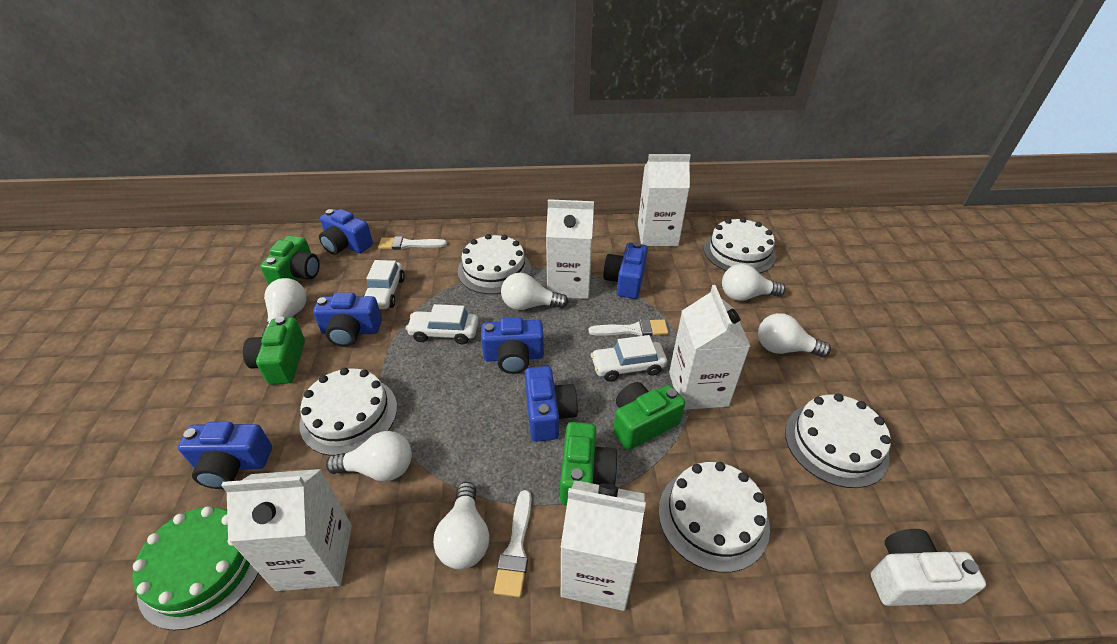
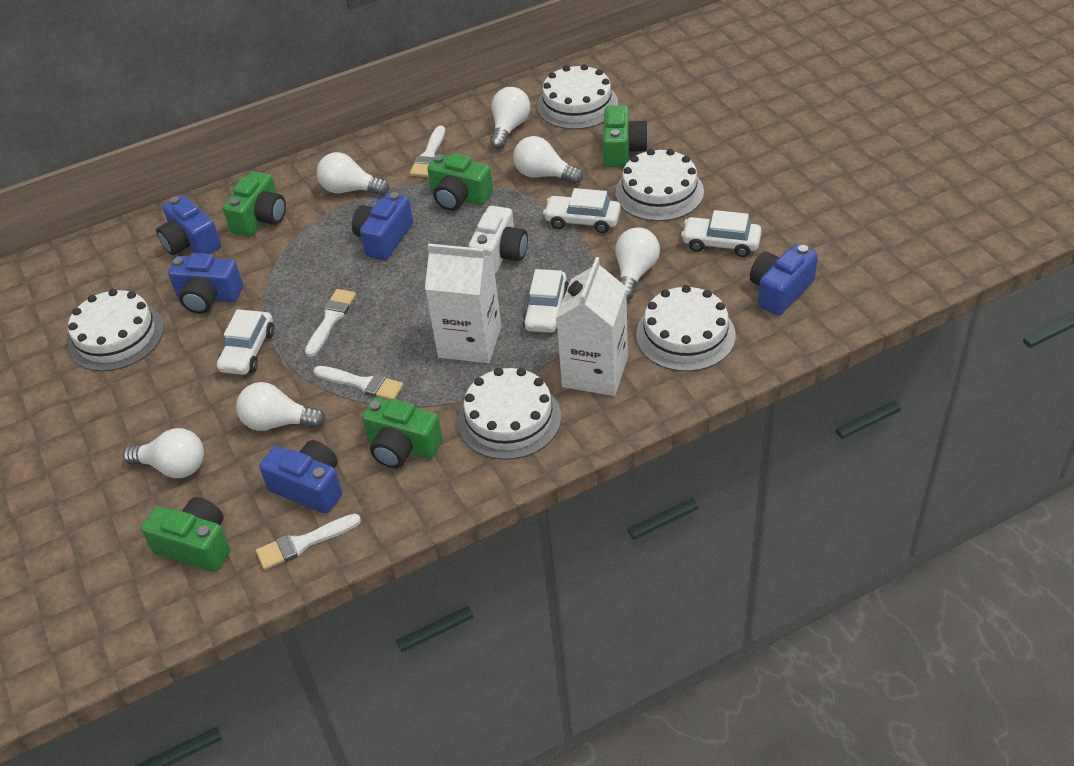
blue camera: [178,422,272,489] [313,293,382,347] [319,209,373,255] [481,317,544,374] [525,366,578,442] [603,242,648,299] = 6 -> [156,195,221,255] [168,253,243,314] [259,440,342,514] [352,192,413,260] [750,244,818,316] = 5
green cake: [132,507,259,630] = 1 -> none = 0
green camera: [243,316,305,385] [260,236,320,285] [560,422,618,505] [613,382,685,450] = 4 -> [141,497,230,572] [223,171,286,237] [362,397,443,468] [427,153,493,211] [603,105,649,167] = 5
white brush: [378,236,447,250] [494,490,532,598] [589,319,669,336] = 3 -> [256,514,361,570] [305,289,356,357] [313,366,404,400] [410,126,445,177] = 4
white car: [363,260,405,309] [406,304,479,344] [591,335,667,382] = 3 -> [217,309,274,375] [523,269,569,333] [543,188,621,233] [681,210,762,257] = 4
white carton: [221,469,352,591] [546,199,594,299] [561,480,646,611] [638,154,691,246] [669,285,750,410] = 5 -> [425,244,501,363] [556,257,628,396] = 2

